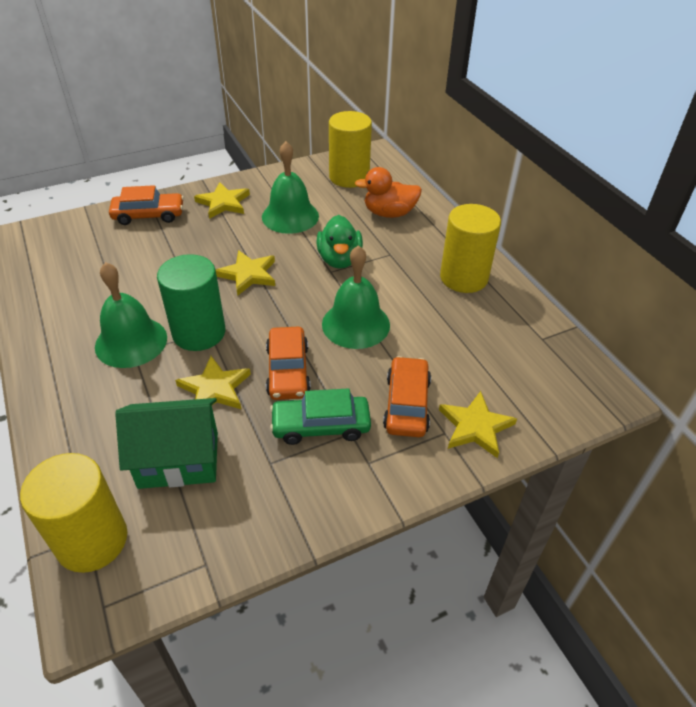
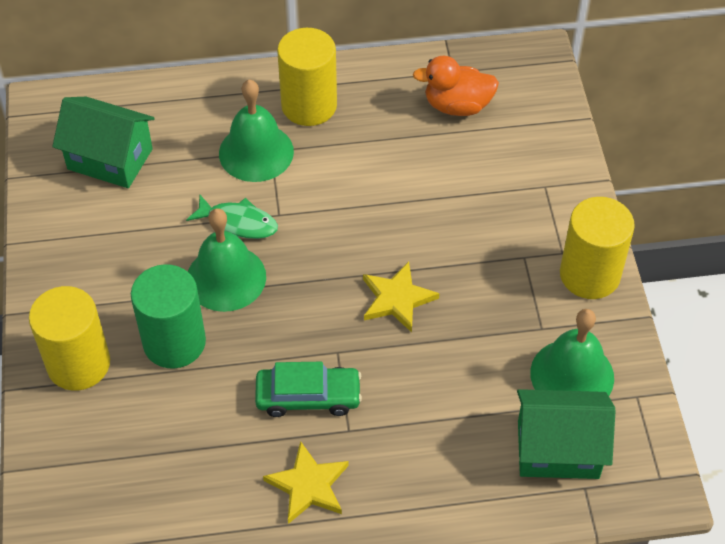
green duck: [316,215,363,269] = 1 -> none = 0
green fish: none = 0 -> [186,195,278,239] = 1
green house: [115,398,218,489] = 1 -> [52,97,155,188] [517,389,616,479] = 2
orange car: [109,185,184,225] [266,327,311,400] [383,356,431,437] = 3 -> none = 0
yellow star: [175,356,251,409] [194,182,250,219] [216,250,275,296] [439,391,517,458] = 4 -> [263,441,349,524] [363,261,439,333] = 2

